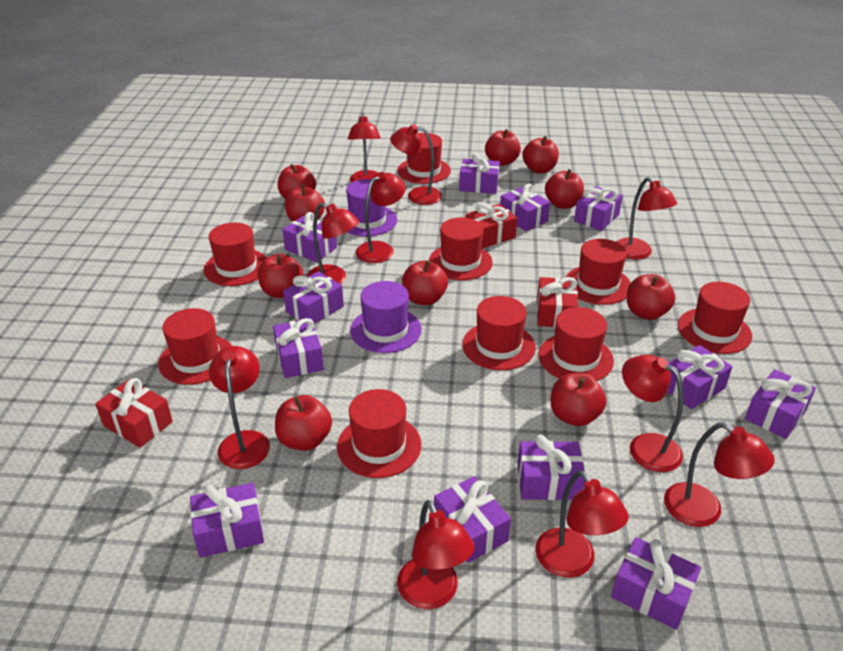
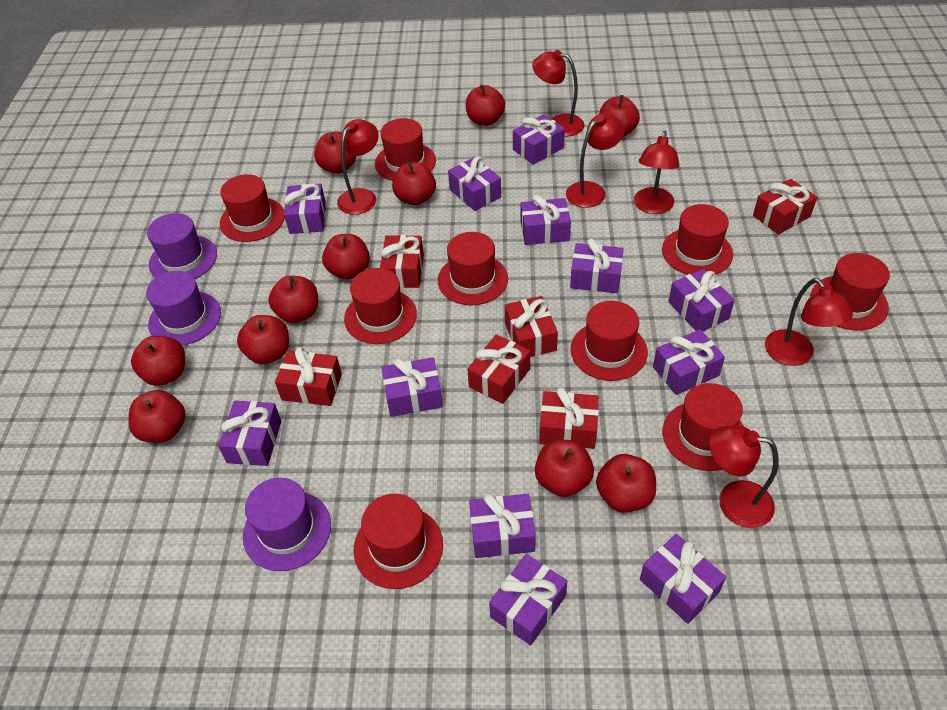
purple hat: [346,179,397,236] [350,281,422,353] = 2 -> [146,271,221,345] [147,213,217,279] [243,478,331,571] = 3
red apple: [258,254,303,298] [275,395,332,451] [278,164,316,199] [285,185,325,222] [402,260,448,305] [485,129,521,166] [523,136,559,174] [545,169,584,209] [551,373,607,426] [627,274,675,320] = 10 -> [128,390,186,443] [131,336,185,386] [237,315,289,364] [268,276,318,323] [314,132,356,174] [322,234,370,280] [392,162,436,205] [465,84,505,126] [535,440,594,497] [596,454,656,513] [599,95,640,137] = 11
red gift: [95,378,173,448] [466,203,517,249] [537,277,578,327] = 3 -> [275,347,342,406] [380,235,424,288] [467,334,530,404] [505,296,558,357] [539,387,599,449] [753,179,817,235] = 6
red lamp: [209,346,270,469] [307,203,359,284] [348,113,381,183] [355,172,406,263] [390,124,442,205] [397,500,475,609] [535,470,629,578] [616,177,677,260] [622,355,683,472] [664,422,775,527] = 10 -> [337,119,379,215] [532,50,585,136] [566,113,625,208] [634,131,679,214] [709,425,779,528] [765,278,853,366] = 6

